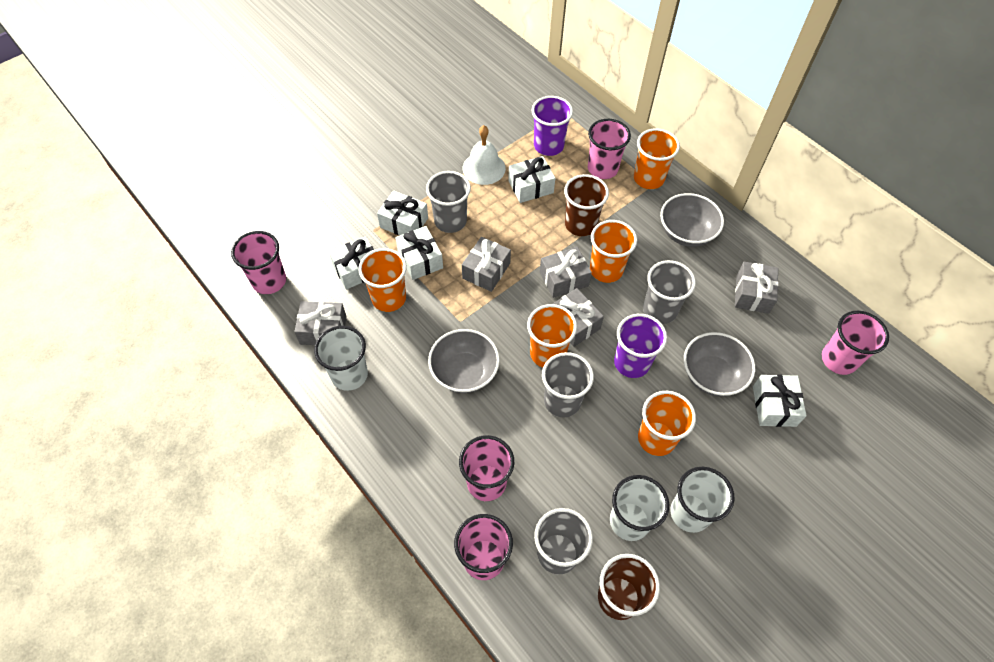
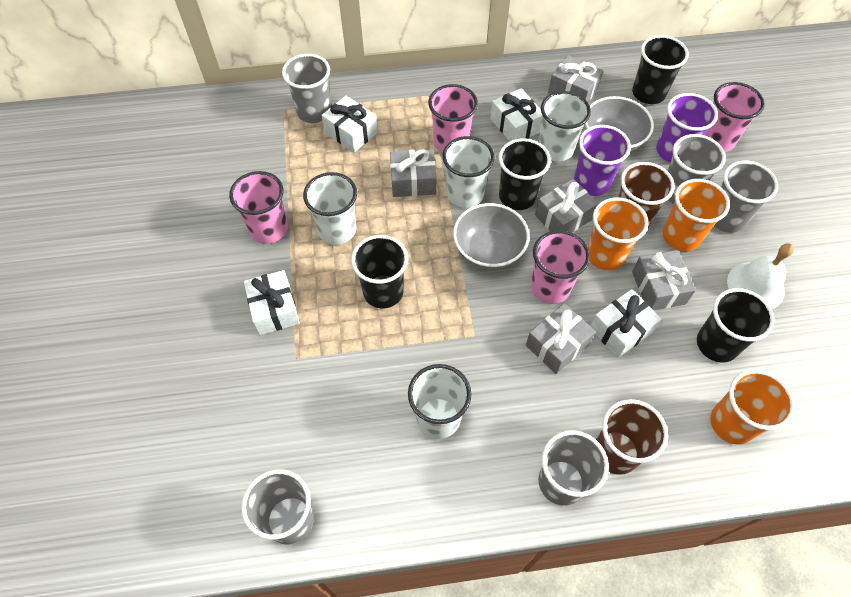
black cup: none = 0 -> [351,235,408,309] [498,138,551,210] [632,35,689,104] [697,288,774,363] = 4
grey bowl: [428,329,500,393] [660,193,724,247] [684,332,755,397] = 3 -> [453,203,530,269] [585,96,654,151] = 2
grey cup: [426,171,471,233] [534,508,593,575] [542,352,594,418] [643,260,696,324] = 4 -> [241,469,314,544] [282,54,331,123] [538,430,609,506] [667,134,726,204] [714,161,778,233] = 5
orange cup: [358,248,407,312] [527,304,577,368] [590,220,637,283] [634,128,680,189] [638,391,696,456] = 5 -> [588,197,649,270] [662,179,730,251] [710,370,795,445] = 3
pink cup: [231,231,286,294] [454,514,513,580] [459,435,514,501] [588,119,631,179] [822,311,889,375] = 5 -> [229,171,288,244] [428,84,478,153] [531,230,590,304] [705,82,765,152] = 4
white cup: [314,326,368,391] [610,475,669,541] [670,467,734,533] = 3 -> [303,172,357,245] [408,364,471,439] [442,136,495,208] [539,91,591,162] = 4
white gift: [329,236,374,289] [377,190,428,236] [395,226,443,280] [508,156,555,203] [753,374,807,427] = 5 -> [244,270,300,335] [321,96,378,153] [490,88,542,142] [590,289,662,358] = 4

